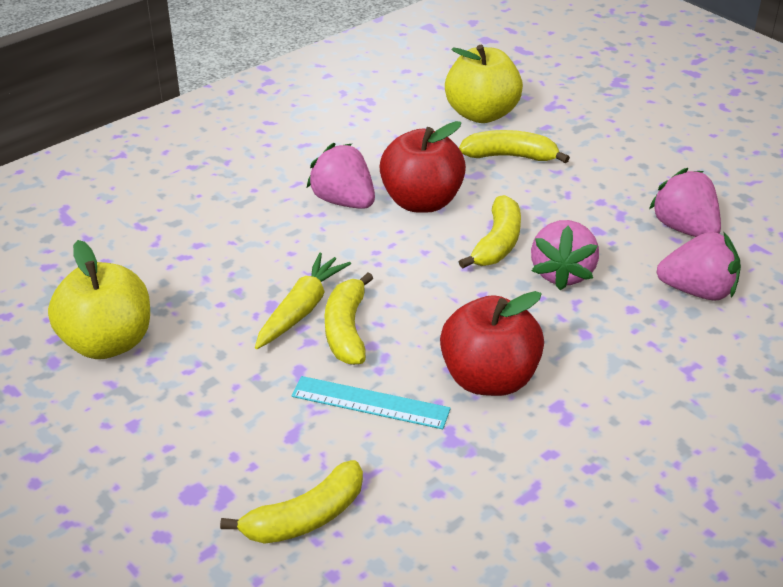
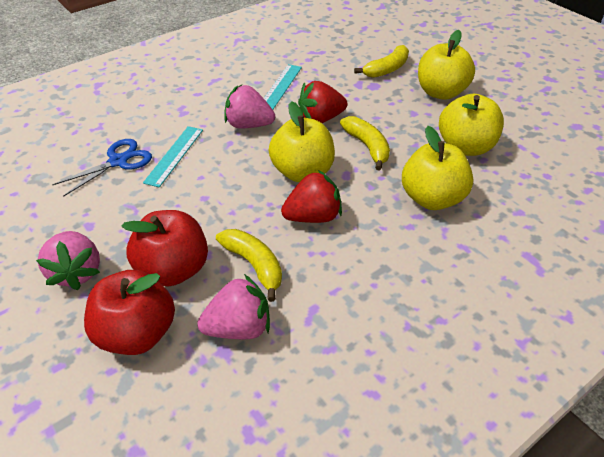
blue scissors: none = 0 -> [52,139,152,197] = 1
pink strawberry: [307,143,375,209] [531,220,599,291] [649,168,721,237] [656,232,741,301] = 4 -> [36,231,100,290] [197,274,270,339] [225,85,275,128] = 3
red strawberry: none = 0 -> [281,170,342,223] [298,81,347,123] = 2
turquoise ruler: [291,376,451,429] = 1 -> [143,126,203,187] [264,64,302,110] = 2
yellow apple: [48,240,150,359] [445,45,523,123] = 2 -> [269,101,335,182] [402,126,474,210] [418,30,475,100] [439,94,504,156] = 4
yellow banana: [220,460,363,544] [325,273,373,365] [459,130,570,163] [459,195,521,269] = 4 -> [216,229,282,302] [340,116,390,171] [354,45,409,78] = 3
yellow carrot: [255,253,351,349] = 1 -> none = 0

